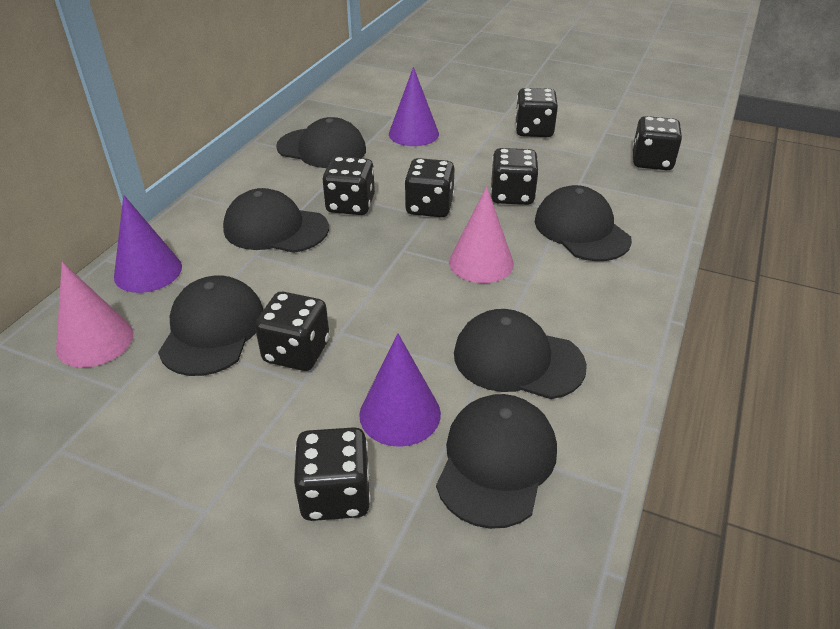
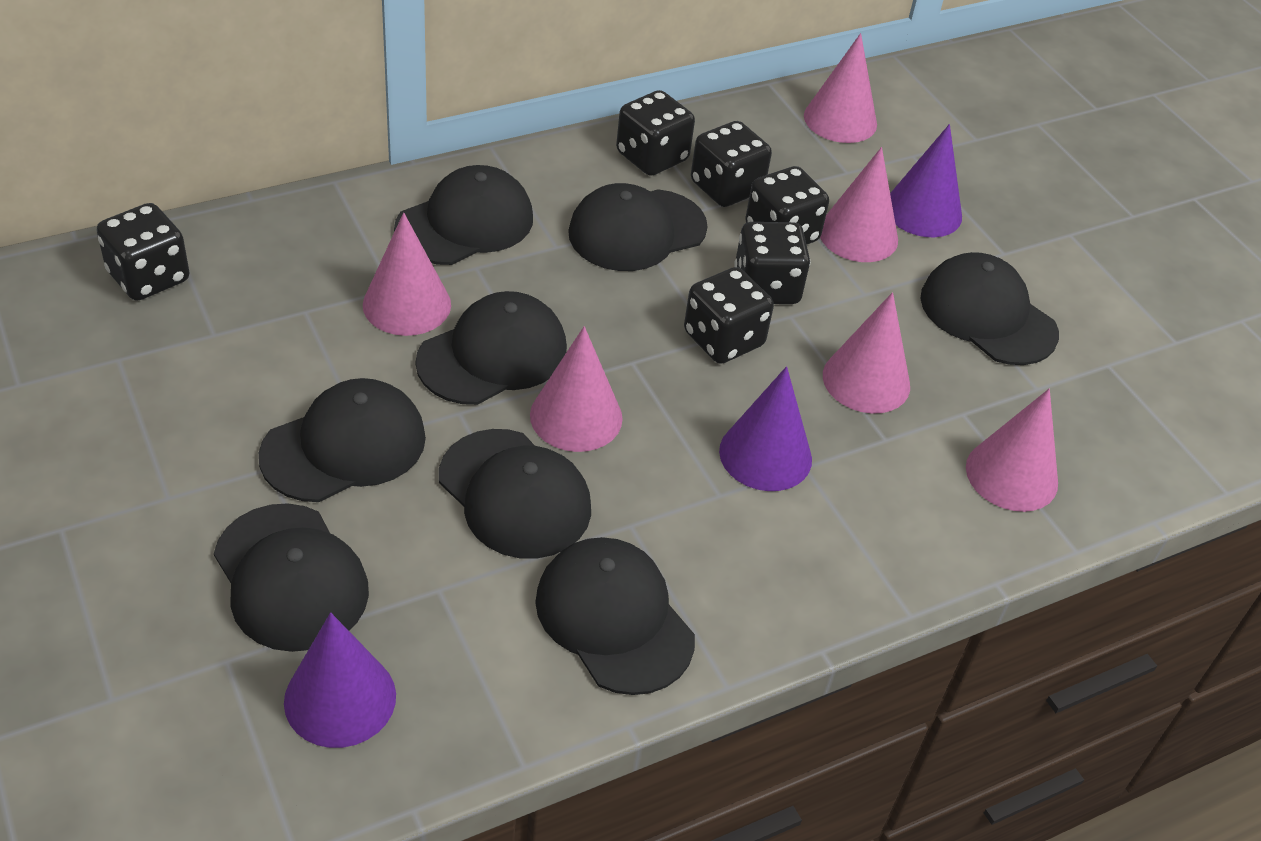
black cap: [158,276,263,376] [223,188,329,253] [276,117,366,168] [436,394,557,529] [454,309,587,399] [535,185,632,261] = 6 -> [214,503,369,652] [259,378,426,502] [394,165,533,265] [415,291,567,405] [439,429,591,559] [535,537,695,695] [568,183,708,271] [920,252,1059,365] = 8
black dice: [255,292,330,371] [294,427,371,521] [322,156,375,215] [404,158,454,217] [491,148,539,205] [515,88,558,137] [632,116,682,170] = 7 -> [96,203,190,301] [616,90,695,176] [684,267,774,364] [691,121,772,207] [734,222,810,304] [745,166,829,244] = 6
pink cone: [56,262,133,368] [449,187,514,283] = 2 -> [363,213,451,336] [530,326,623,452] [804,33,877,143] [820,147,898,262] [823,292,910,414] [966,389,1058,512] = 6

